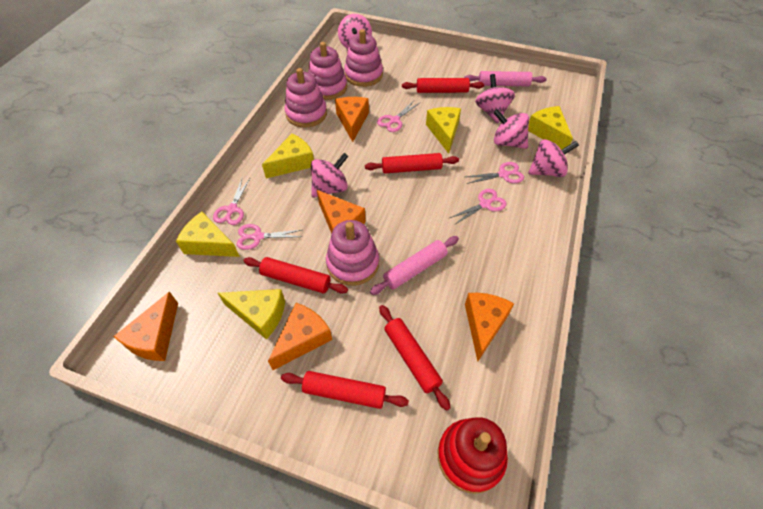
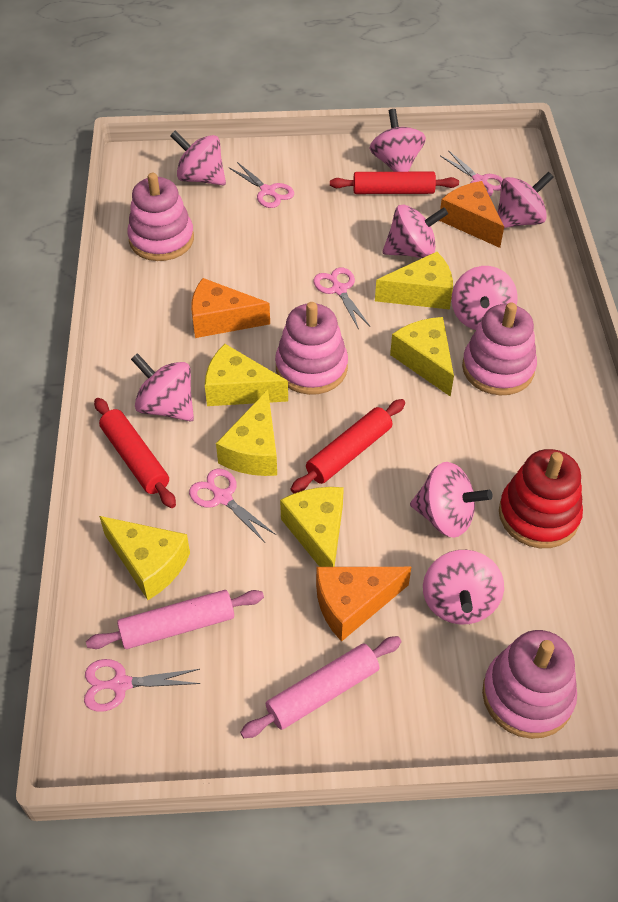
orange cheese: [113,291,178,361] [268,303,332,370] [317,190,366,234] [335,97,369,142] [465,293,514,362] = 5 -> [191,278,270,338] [316,567,411,642] [439,181,504,248] = 3
pink spinning top: [311,153,348,198] [338,14,372,49] [475,74,515,123] [493,109,529,149] [528,139,579,177] = 5 -> [131,353,194,421] [170,131,226,185] [369,109,426,172] [383,204,448,258] [410,462,493,538] [423,550,504,624] [451,266,518,330] [497,172,553,228] = 8
red rolling pin: [243,257,348,294] [281,371,409,409] [365,153,459,174] [379,305,451,411] [402,78,484,93] = 5 -> [94,398,176,508] [291,399,405,493] [330,172,459,194] = 3
yellow cheese: [176,212,240,257] [218,289,285,339] [262,134,314,178] [426,107,461,154] [528,106,573,150] = 5 -> [99,516,190,600] [205,344,288,406] [216,390,277,476] [280,487,344,567] [375,252,453,310] [390,317,454,397] = 6

